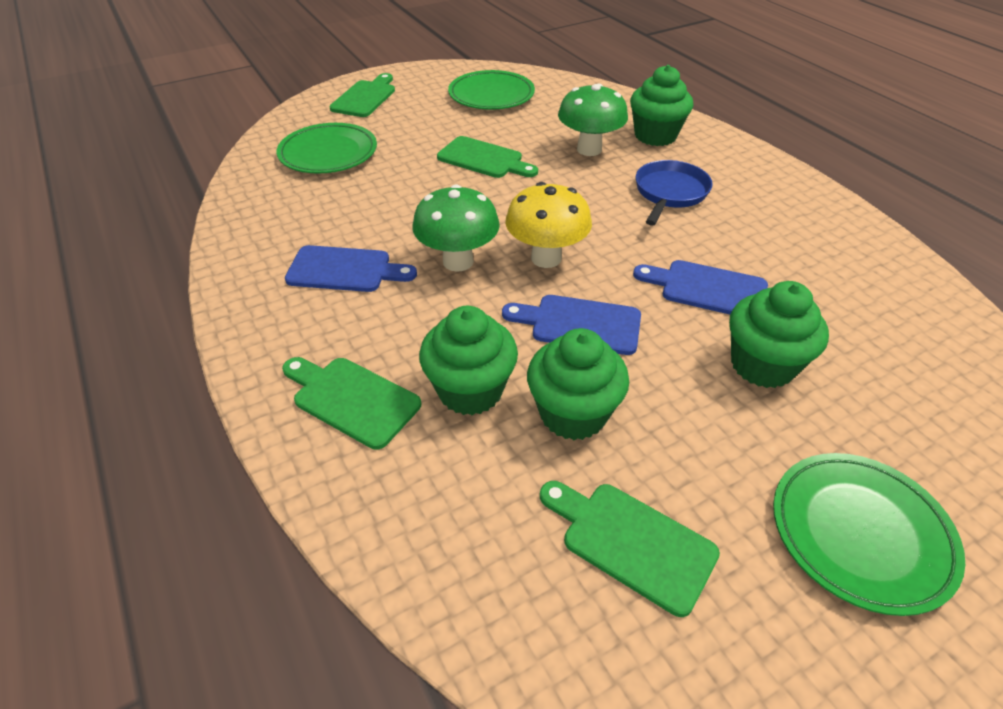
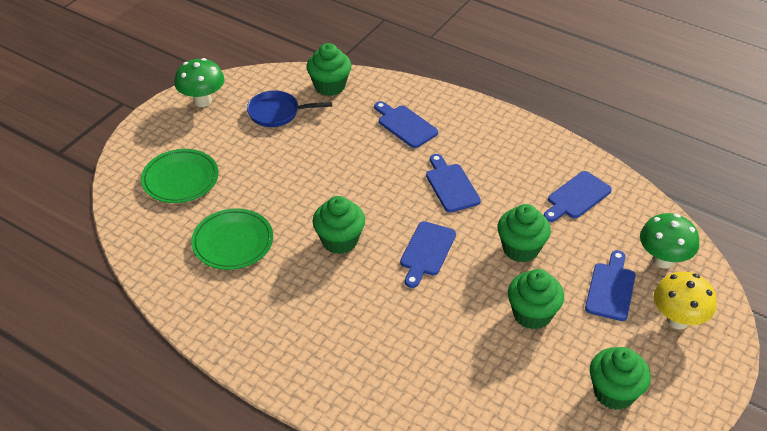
blue cutting board: [285,245,417,292] [502,295,641,355] [633,260,768,315] = 3 -> [374,101,438,148] [400,221,456,288] [426,154,481,212] [544,171,612,222] [585,250,635,321] = 5
green cupcake: [419,306,518,415] [527,328,629,440] [630,65,693,146] [729,281,829,388] = 4 -> [306,43,351,96] [313,196,365,254] [497,204,551,263] [508,269,564,330] [590,347,651,410] = 5
green cutting board: [282,357,421,450] [329,73,395,117] [437,136,538,178] [540,481,720,617] = 4 -> none = 0
green plate: [277,123,377,174] [448,70,535,110] [773,453,965,616] = 3 -> [141,149,219,203] [191,208,273,270] = 2

